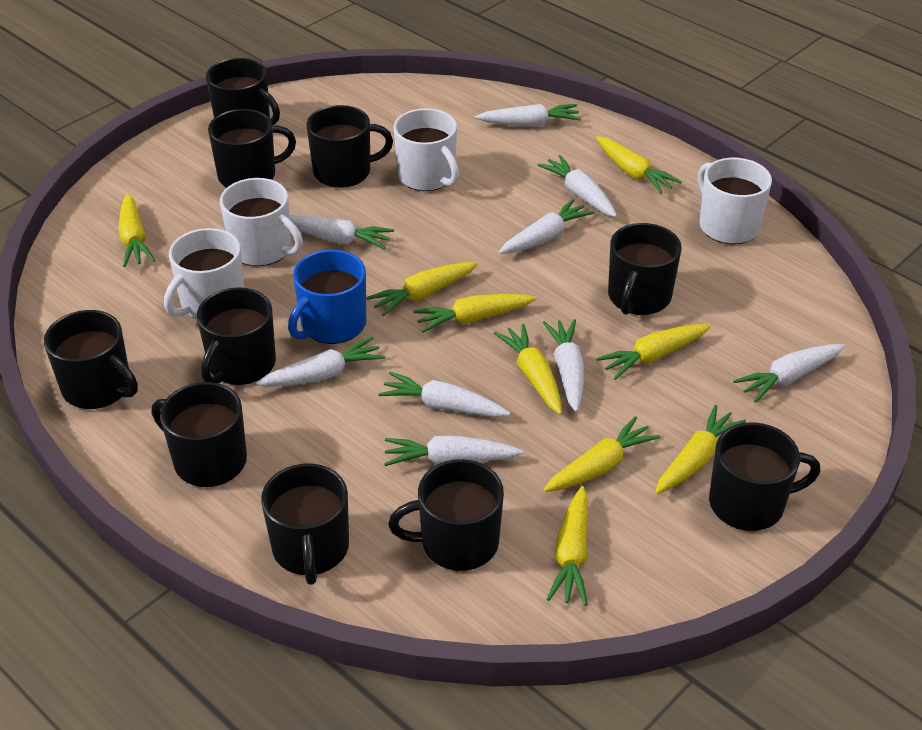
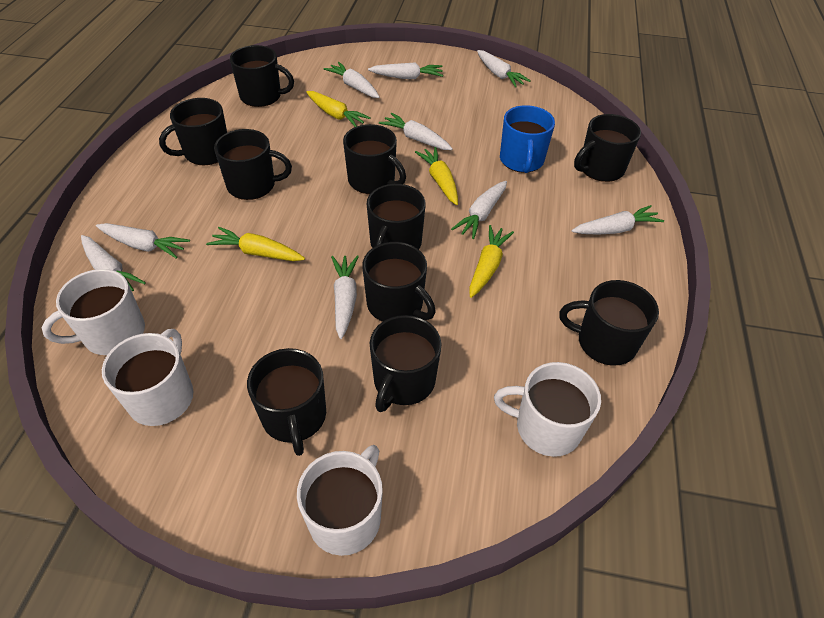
yellow carrot: [118,193,155,267] [366,262,478,316] [413,294,537,333] [494,324,562,414] [543,416,660,492] [547,486,588,606] [596,136,682,194] [596,324,711,380] [655,405,746,494] = 9 -> [206,227,305,261] [306,91,371,127] [415,147,458,205] [469,225,514,298] = 4

